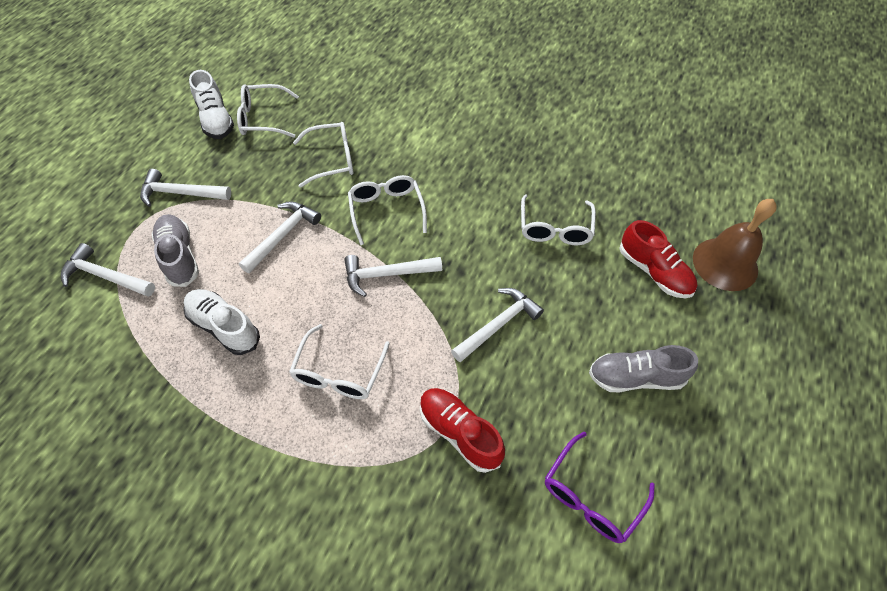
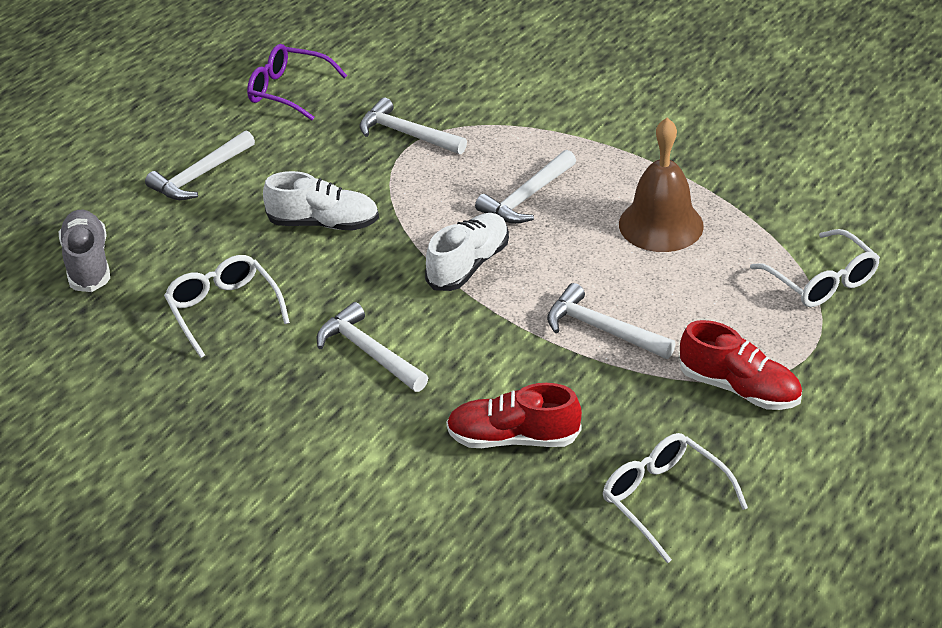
grey shoe: [152,214,199,287] [589,345,698,392] = 2 -> [59,210,110,292] = 1
white glasses: [237,84,299,138] [289,324,390,399] [293,122,353,188] [348,175,427,245] [521,194,596,245] = 5 -> [164,255,290,358] [603,433,748,563] [750,229,880,307] = 3

